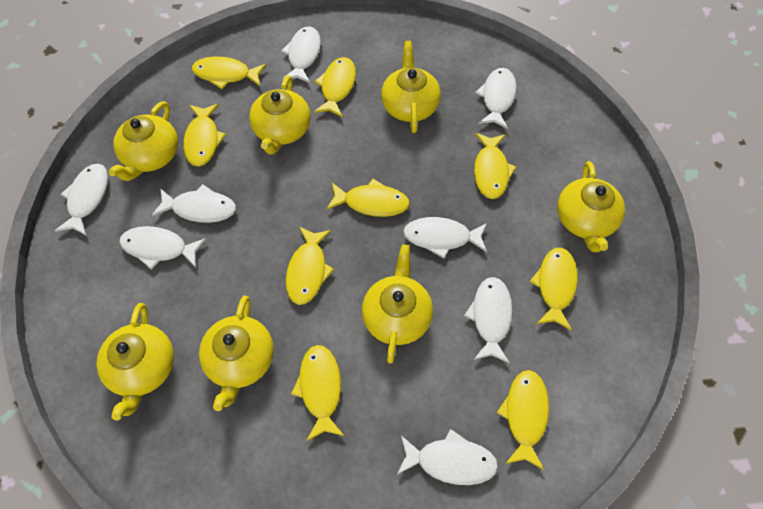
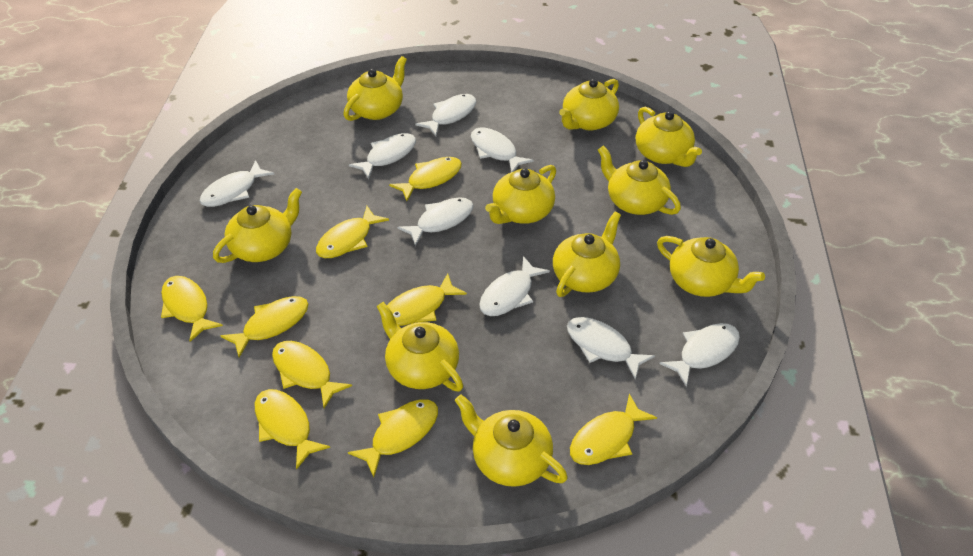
yellow teapot: [96,303,174,421] [109,101,178,181] [199,296,274,411] [249,75,311,155] [362,245,433,364] [381,41,441,133] [557,161,625,252] = 7 -> [213,188,302,263] [343,56,407,121] [376,302,463,391] [455,394,568,487] [485,165,556,224] [553,212,621,297] [559,79,619,130] [598,146,681,215] [636,107,702,167] [657,236,765,297] = 10

